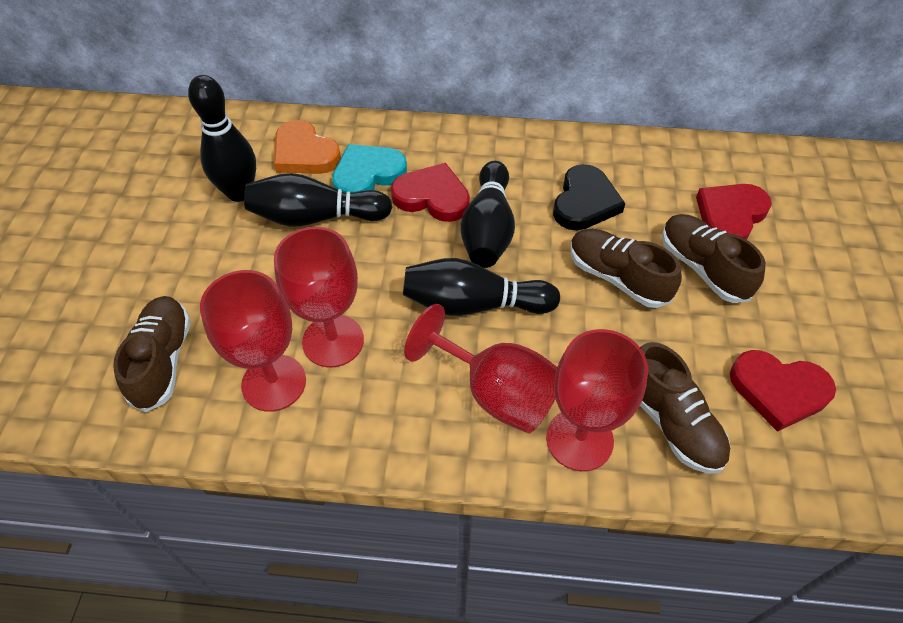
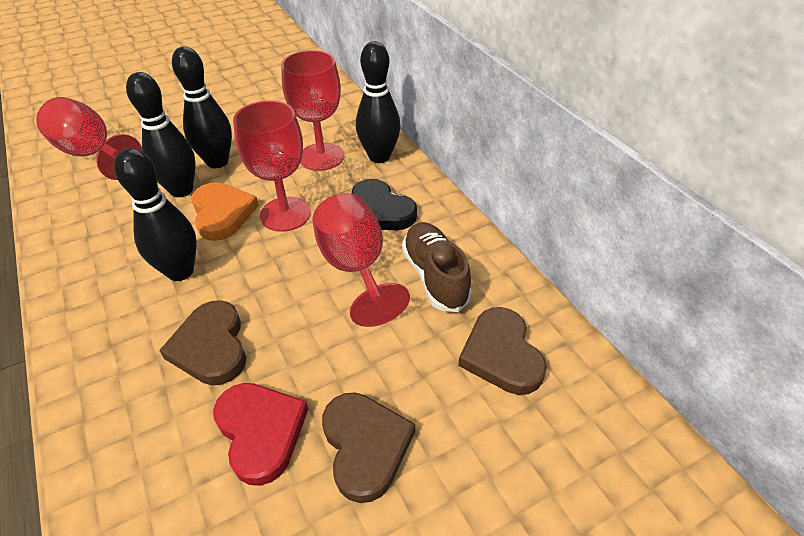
brown heart: none = 0 -> [159,300,246,386] [322,392,415,503] [458,307,547,395] = 3
brown shoe: [113,296,191,412] [570,229,682,308] [640,342,731,474] [662,214,766,303] = 4 -> [402,222,472,312] = 1
red heart: [391,163,470,222] [696,184,772,240] [730,350,836,432] = 3 -> [213,383,308,486] = 1
turquoise heart: [332,144,407,193] = 1 -> none = 0

